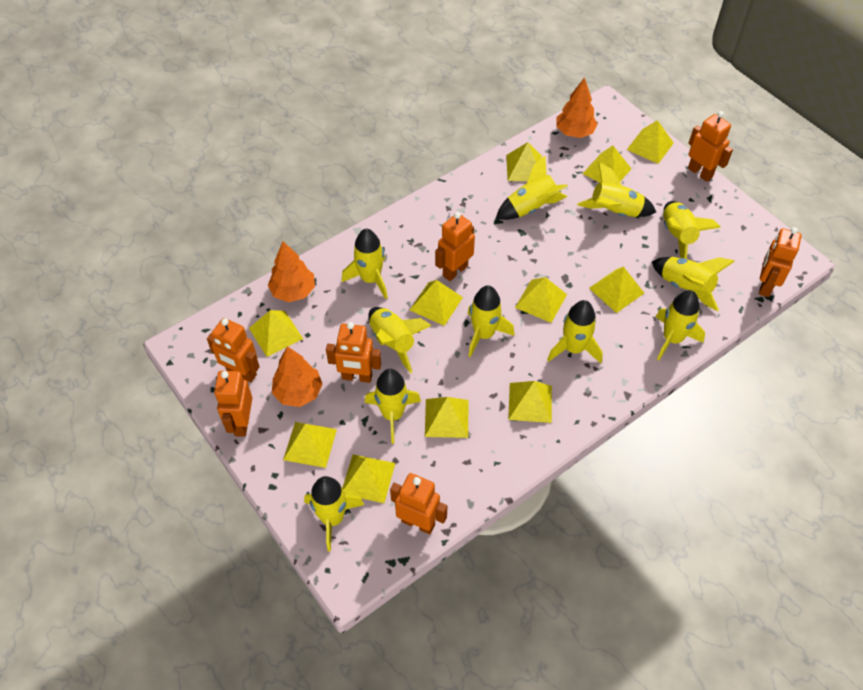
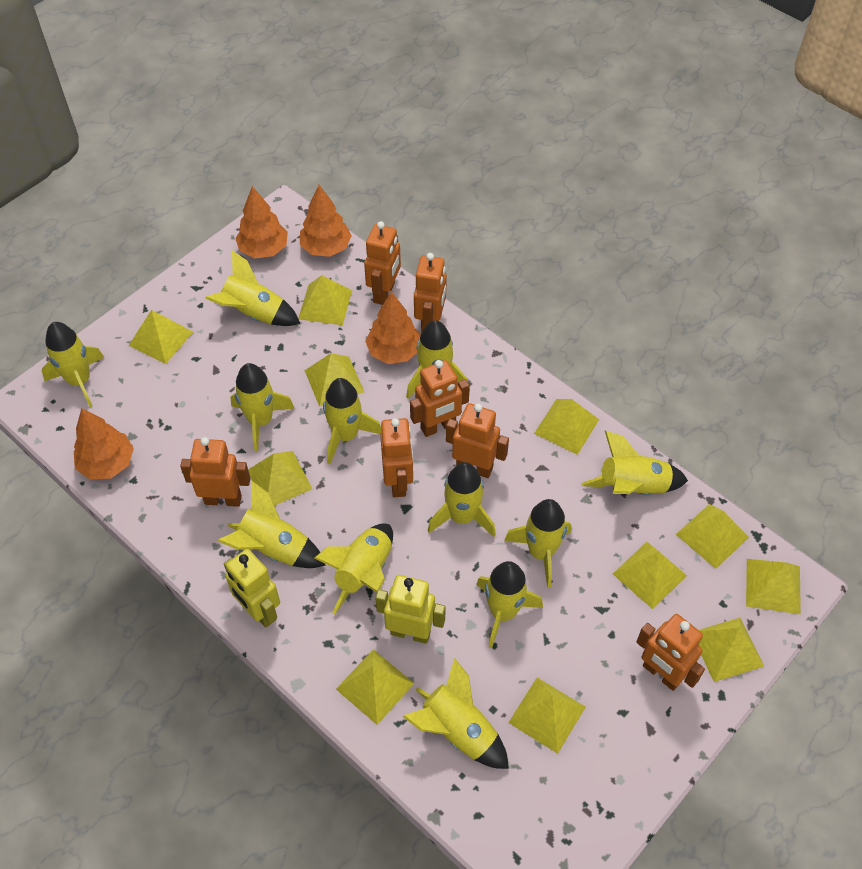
orange tree: [268,241,315,302] [272,346,323,407] [556,77,598,138] = 3 -> [74,408,134,479] [235,186,288,258] [300,185,352,257] [365,291,421,364] = 4
yellow robot: none = 0 -> [224,549,280,628] [375,575,446,644] = 2
yellow rocket: [304,476,364,552] [342,229,388,299] [365,369,421,444] [368,307,432,373] [467,285,514,357] [496,156,568,220] [547,300,603,363] [577,162,656,217] [652,257,735,311] [656,290,705,360] [663,201,721,259] = 11 -> [42,322,104,407] [205,250,300,326] [218,481,326,568] [230,363,295,452] [314,524,393,615] [323,378,382,464] [403,658,509,769] [406,320,468,398] [428,462,496,537] [476,561,543,648] [504,499,571,588] [581,431,688,495] = 12

